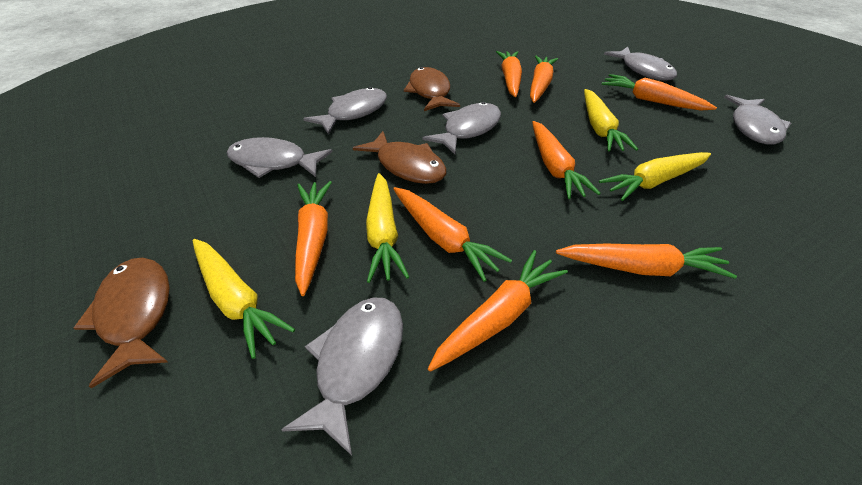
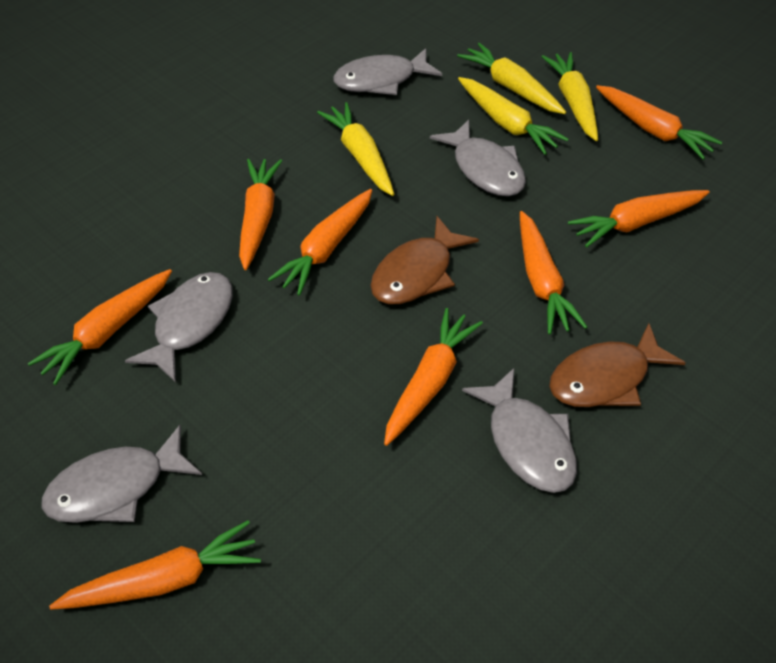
brown fish: [74,258,169,388] [353,131,446,184] [404,67,460,111] = 3 -> [370,216,479,304] [549,323,685,407] = 2
grey fish: [227,137,333,178] [281,297,403,455] [303,87,387,135] [422,102,501,154] [604,47,677,80] [724,95,791,145] = 6 -> [42,425,202,523] [125,272,233,382] [333,48,442,95] [430,120,526,196] [462,368,577,493] = 5

